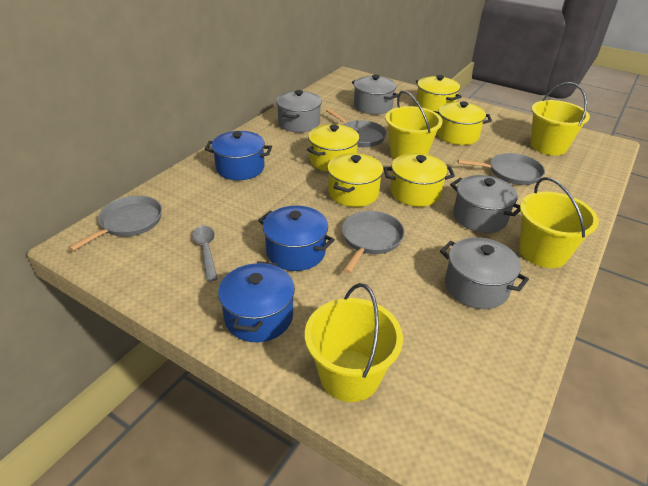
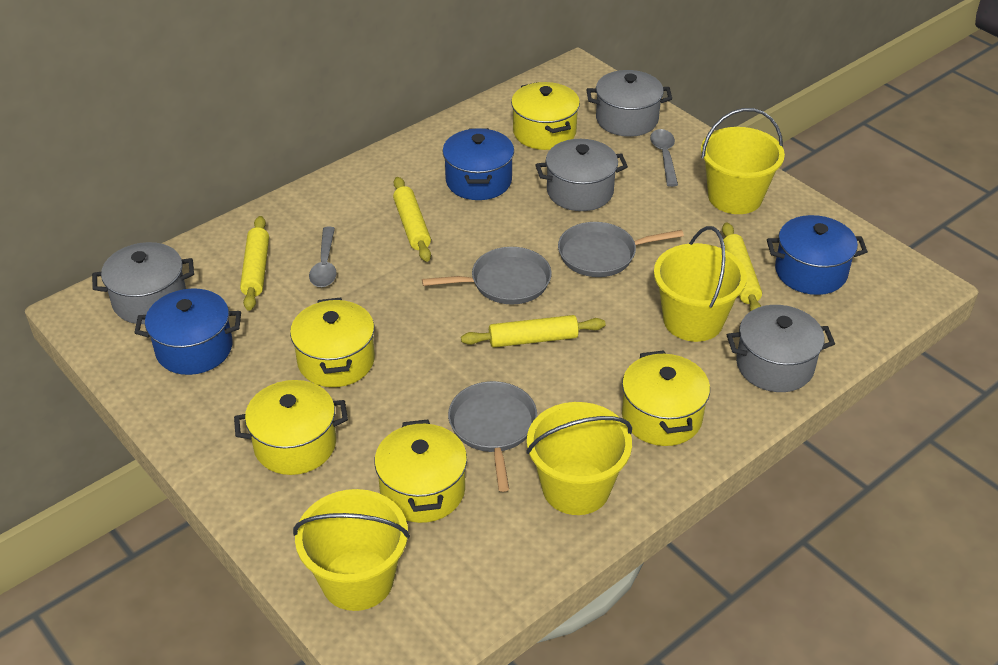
grey pan: [68,196,162,251] [326,109,387,147] [342,211,405,273] [458,153,545,185] = 4 -> [422,247,552,304] [448,381,537,492] [558,222,684,277] = 3
grey spoon: [192,226,217,282] = 1 -> [309,227,337,287] [650,129,678,187] = 2
yellow rolling pin: none = 0 -> [240,216,269,311] [393,177,431,262] [461,315,606,348] [722,222,762,311] = 4

